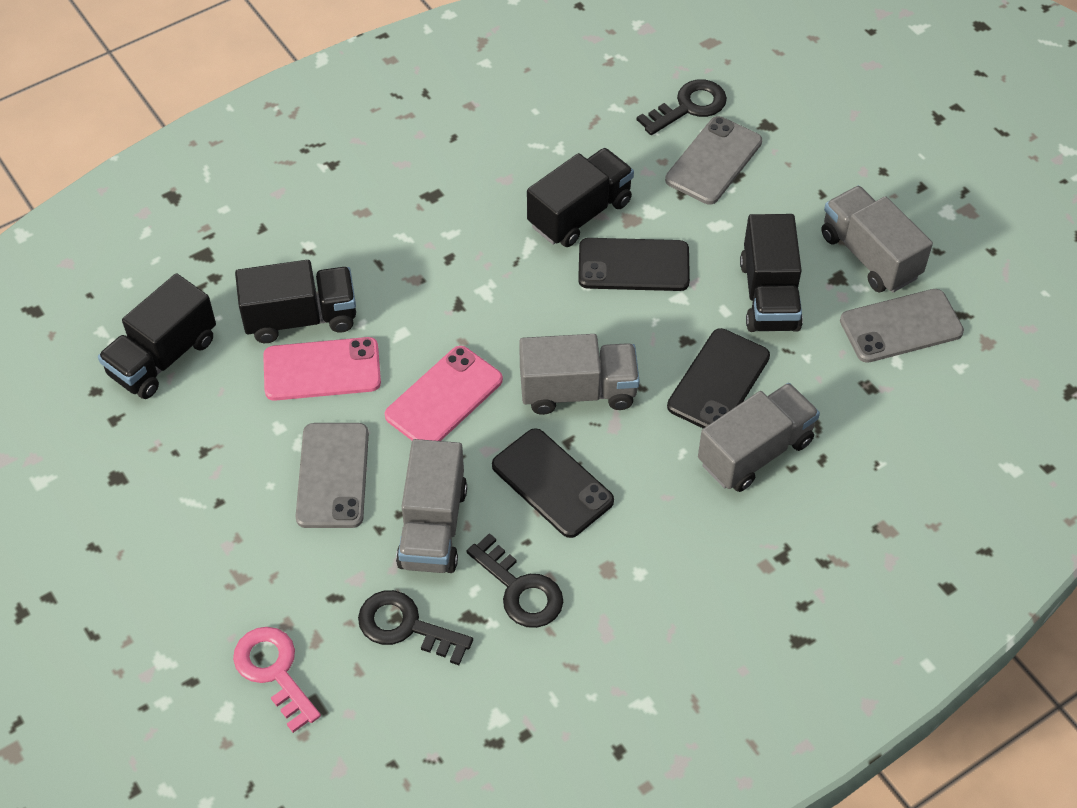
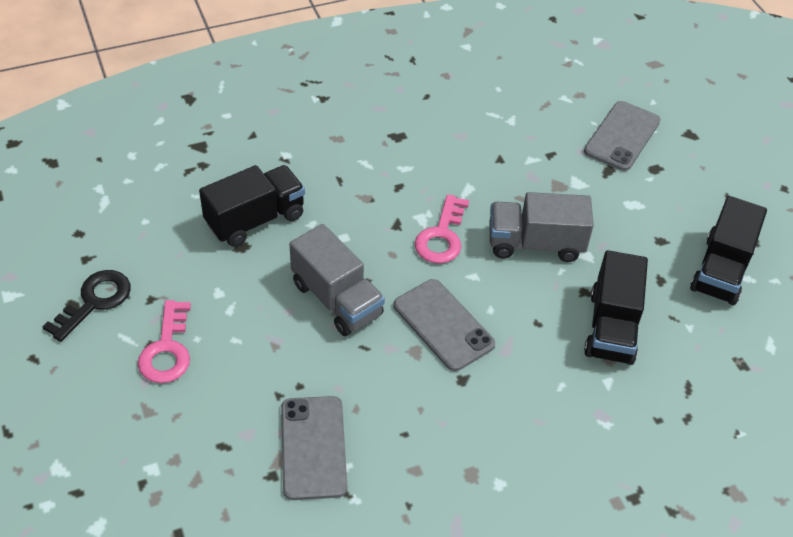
black key: [358,590,473,665] [467,533,563,628] [637,79,727,135] = 3 -> [42,270,131,342] = 1
black phone: [492,428,614,538] [578,238,690,291] [667,328,770,428] = 3 -> none = 0
black truck: [98,273,216,399] [235,260,356,343] [527,148,634,247] [740,214,803,332] = 4 -> [199,165,305,247] [584,250,648,365] [690,196,767,305] = 3
grey truck: [396,439,467,573] [519,334,640,415] [698,383,820,492] [822,186,933,292] = 4 -> [289,224,385,336] [489,192,594,262] = 2
pink key: [233,627,321,733] = 1 -> [138,300,191,383] [414,195,469,264] = 2
pink phone: [263,337,381,401] [385,346,503,441] = 2 -> none = 0

